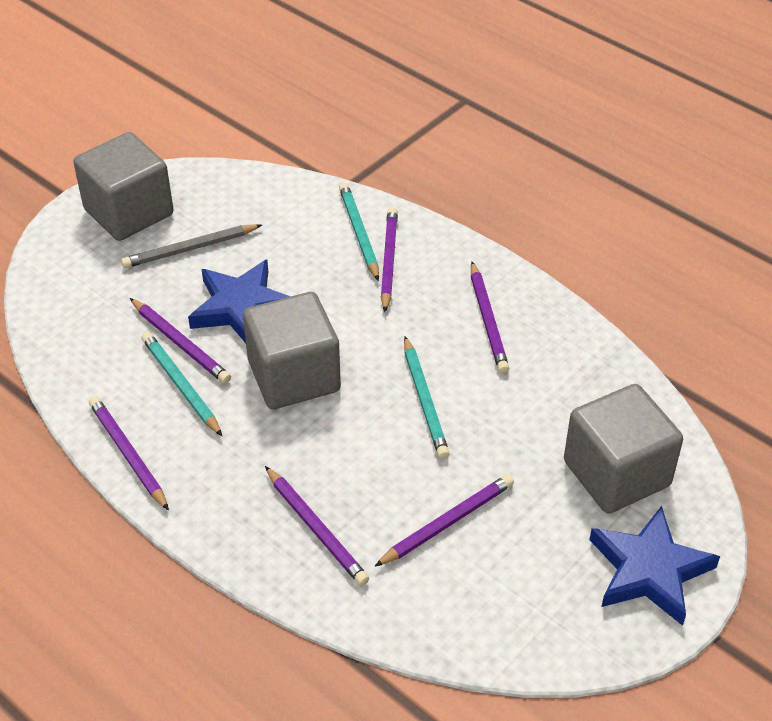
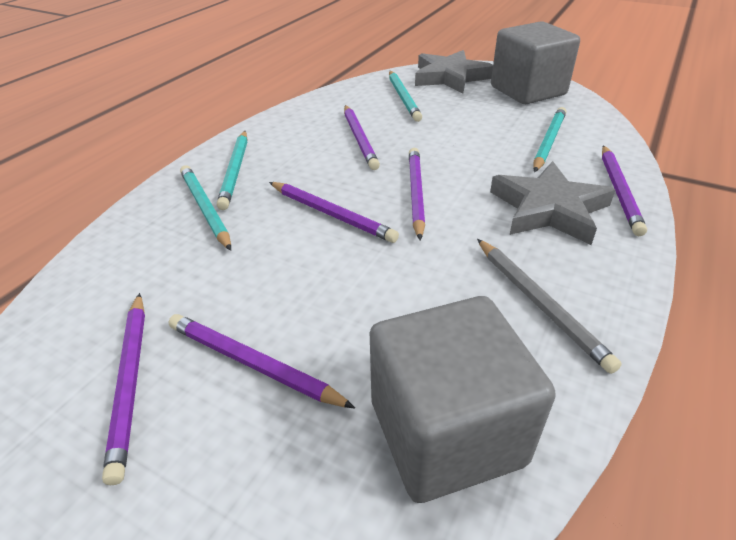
blue star: [188,260,291,343] [589,506,720,626] = 2 -> none = 0
grey cube: [73,132,173,241] [243,292,341,409] [564,384,683,513] = 3 -> [370,296,556,503] [491,21,580,104] = 2
grey star: none = 0 -> [415,50,493,94] [490,161,615,245] = 2
turquoise pencil: [141,332,222,436] [339,183,379,281] [404,336,450,459] = 3 -> [180,165,231,251] [217,131,247,210] [389,71,422,122] [534,107,566,172] = 4

